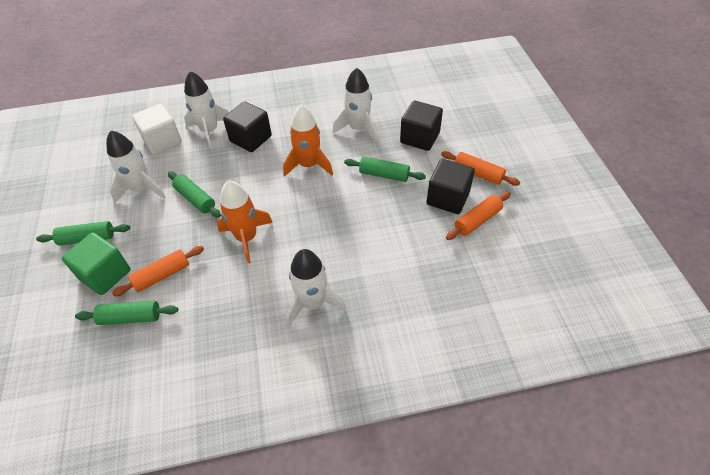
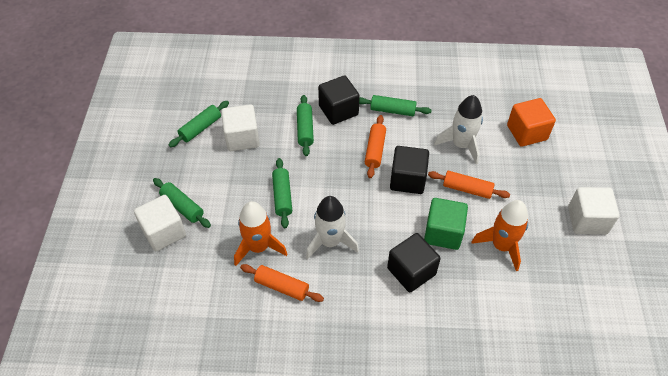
green rolling pin: [36,221,130,246] [75,301,178,325] [168,171,221,218] [344,157,426,182] = 4 -> [153,178,211,228] [169,101,229,147] [272,158,292,228] [297,95,314,156] [359,95,432,116] = 5
orange cube: none = 0 -> [507,98,556,147] = 1
white cube: [132,104,182,155] = 1 -> [134,195,186,251] [221,104,260,151] [568,187,619,234] = 3
white rocket: [106,130,165,203] [184,71,229,149] [286,249,346,327] [332,68,377,143] = 4 -> [306,196,359,259] [434,95,483,164] = 2

